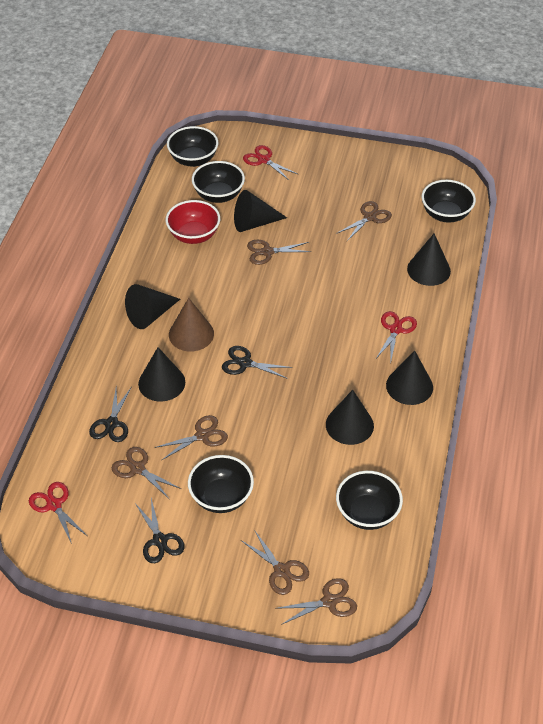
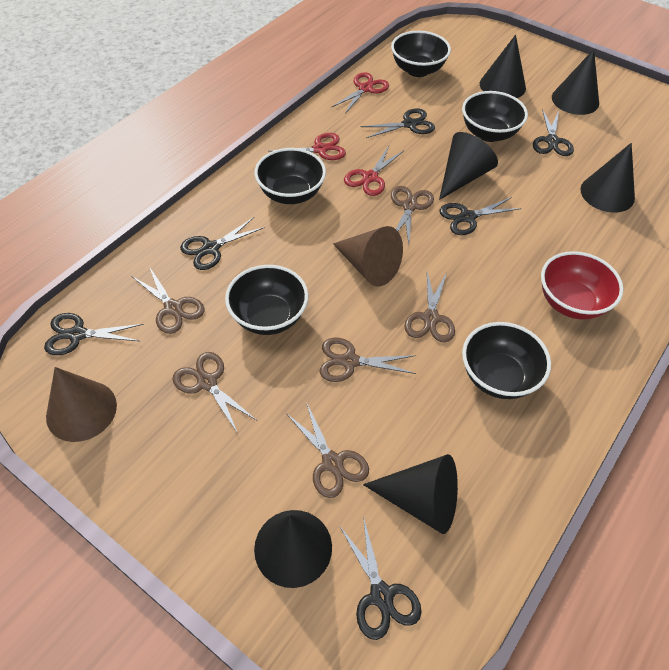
black scissors: [89,387,132,442] [135,498,185,563] [222,346,292,379] = 3 -> [44,313,144,355] [180,217,265,270] [339,516,421,640] [361,108,435,138] [439,197,522,235] [533,109,574,156] = 6
brown cone: [169,298,214,352] = 1 -> [46,367,117,442] [333,226,403,287] = 2

